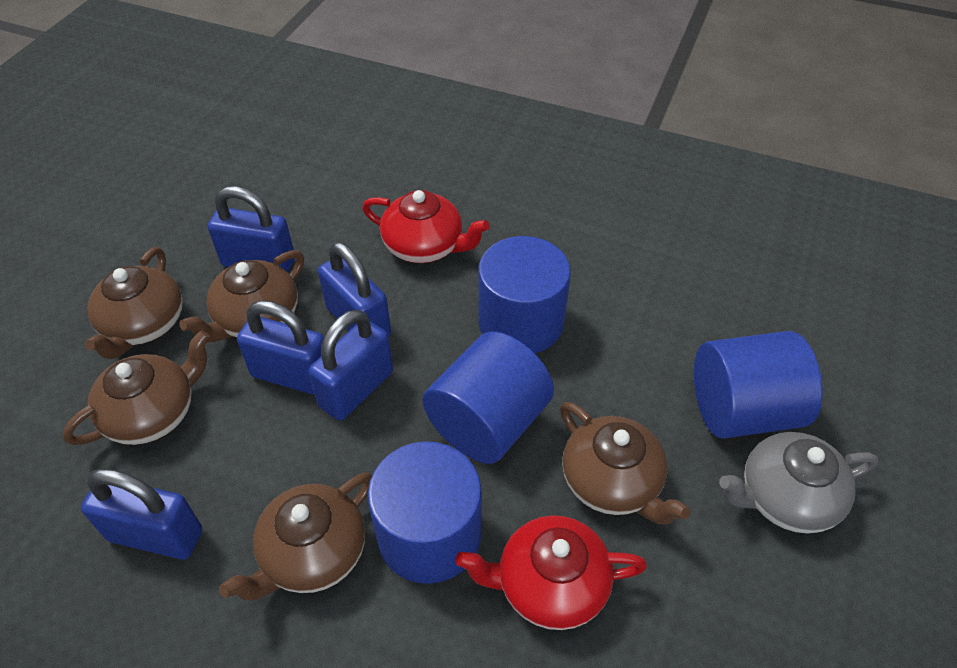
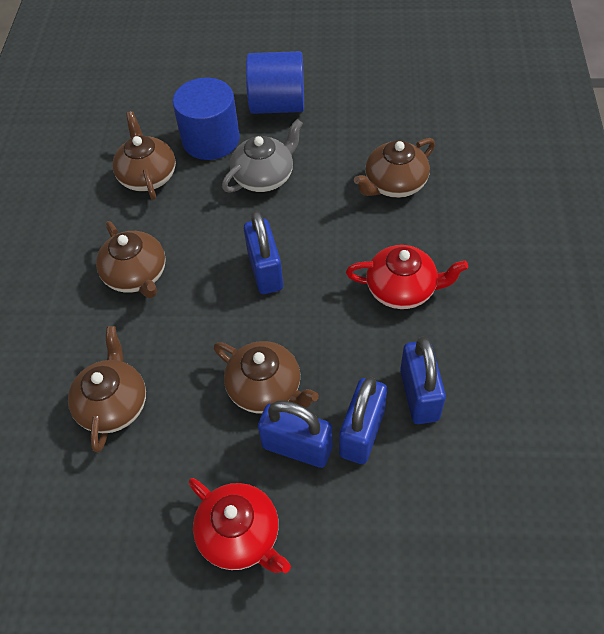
blue cylinder: [368,441,482,584] [422,331,554,464] [478,236,571,353] [694,331,822,439] = 4 -> [172,78,240,160] [246,51,304,114] = 2
blue padlock: [81,468,202,560] [208,186,295,272] [237,300,324,395] [309,309,393,420] [318,242,391,337] = 5 -> [244,211,283,294] [258,401,333,468] [339,376,387,464] [400,337,446,424] = 4

